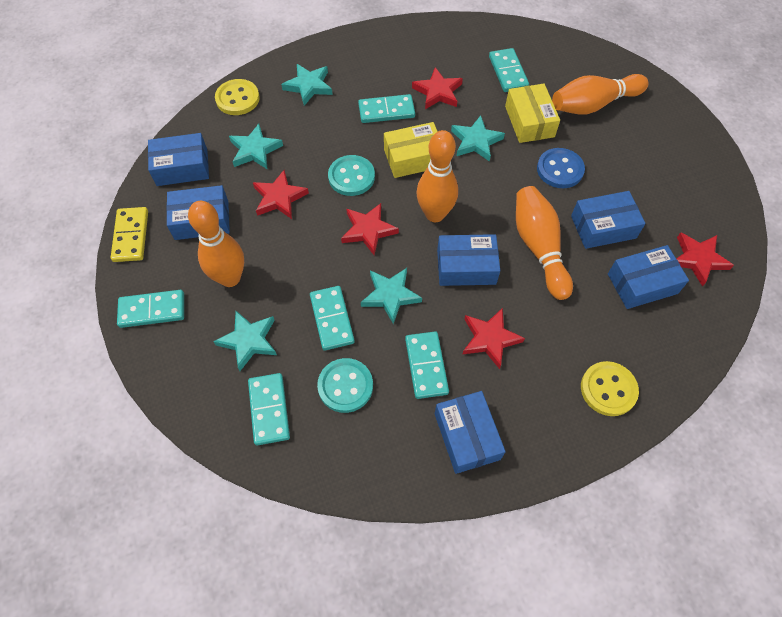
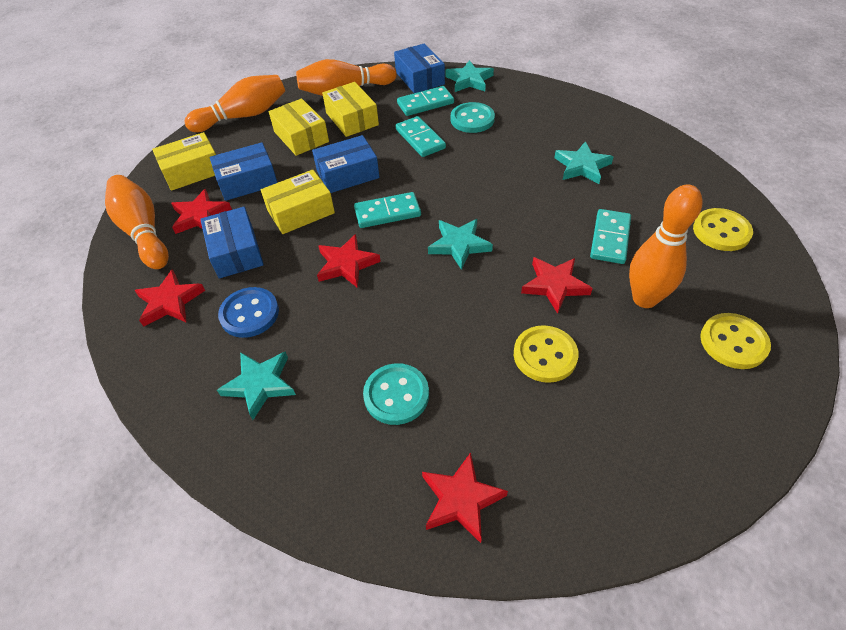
blue box: [148,133,209,186] [166,185,230,240] [435,391,506,474] [437,234,500,286] [571,191,645,249] [608,245,689,309] = 6 -> [200,207,264,279] [209,142,278,201] [312,135,380,193] [394,43,445,93] = 4
turquoise domino: [117,290,184,328] [248,373,290,445] [310,286,355,351] [358,94,415,123] [405,331,449,399] [489,48,529,92] = 6 -> [354,192,421,228] [396,116,446,157] [397,86,454,116] [590,209,631,264] = 4
turquoise star: [213,311,277,371] [229,124,283,169] [281,64,333,106] [361,268,422,324] [451,115,505,162] = 5 -> [217,351,296,420] [428,219,493,270] [445,60,494,92] [554,141,613,184] = 4
yellow box: [384,122,438,178] [505,84,560,143] = 2 -> [152,132,216,191] [261,170,335,234] [269,98,329,156] [322,82,379,137] = 4
yellow button: [215,79,260,115] [581,361,639,416] = 2 -> [514,325,579,383] [693,208,753,251] [700,313,771,369] = 3
yellow domino: [111,207,148,262] = 1 -> none = 0

